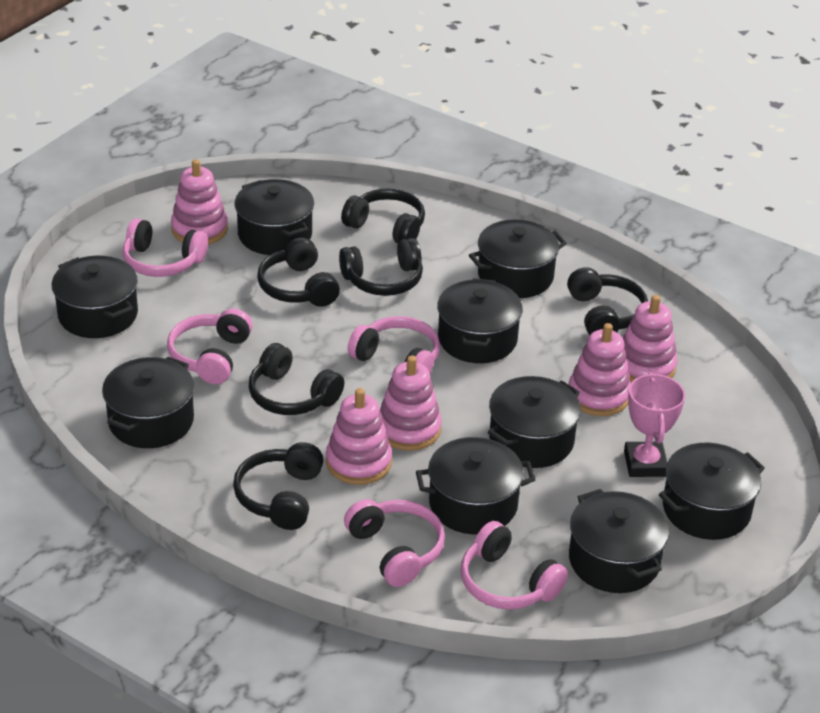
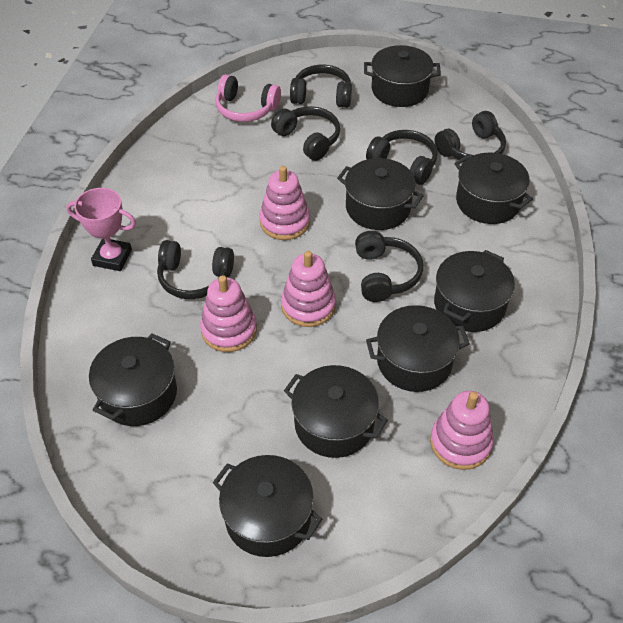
black pot: [52,256,138,338] [102,357,194,448] [235,179,314,255] [416,437,536,534] [437,278,523,363] [469,220,567,298] [488,376,581,468] [569,489,669,593] [659,443,765,540] = 9 -> [89,334,177,426] [212,455,322,557] [284,365,388,458] [337,158,424,230] [364,45,441,107] [366,305,470,392] [434,250,515,332] [454,152,533,224] = 8
pink headphones: [123,218,208,277] [167,308,253,384] [344,499,445,587] [348,316,440,373] [461,521,568,610] = 5 -> [216,74,281,122] = 1
pink stacking toy: [171,159,228,244] [326,388,392,485] [379,355,442,451] [569,323,631,416] [623,295,678,383] = 5 -> [200,275,257,352] [259,166,310,240] [281,251,336,327] [430,391,494,470] = 4

